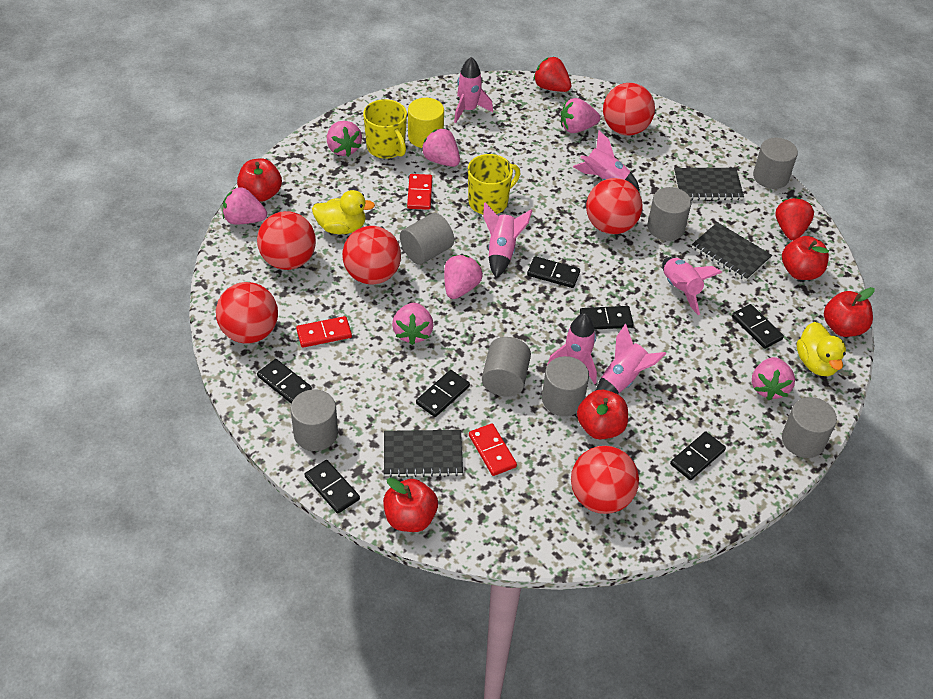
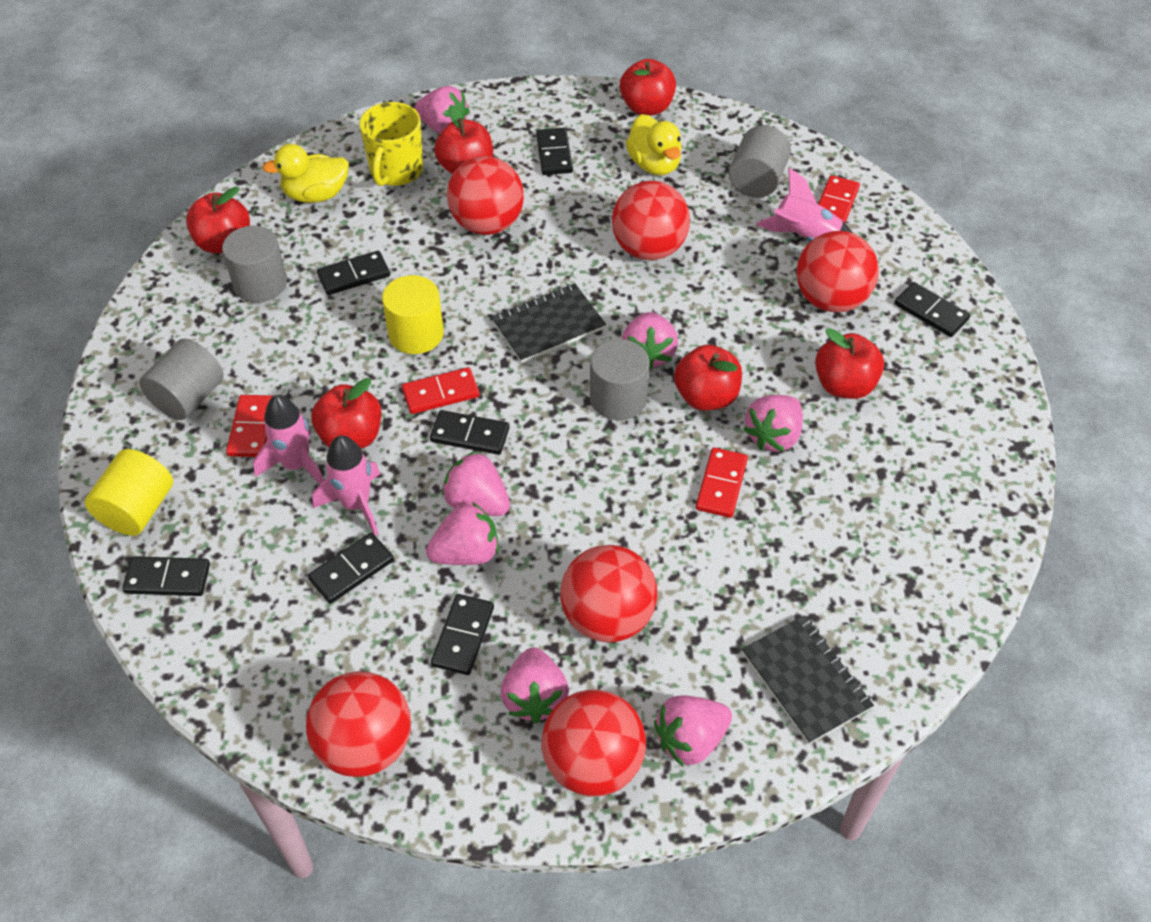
black notebook: [384,430,463,477] [674,168,744,200] [692,222,772,281] = 3 -> [491,283,606,363] [742,615,874,744] = 2
grey cylinder: [290,389,338,451] [400,213,454,265] [482,337,531,397] [542,356,589,416] [647,187,692,241] [753,138,798,189] [782,397,837,458] = 7 -> [139,339,224,420] [222,226,287,303] [590,339,650,420] [729,125,791,198] = 4
pink rocket: [454,57,493,123] [483,202,532,278] [547,313,597,384] [573,130,640,191] [596,324,667,394] [662,257,722,315] = 6 -> [253,395,324,484] [312,435,380,536] [756,167,853,242] = 3
red apple: [237,158,282,202] [383,478,438,532] [577,390,628,439] [782,236,829,280] [824,287,875,337] = 5 -> [186,187,250,253] [311,378,381,449] [434,105,493,174] [620,59,676,116] [674,345,742,410] [815,328,884,399] = 6
red domino: [296,316,352,348] [407,174,432,210] [469,423,517,476] = 3 -> [226,395,273,457] [402,367,479,414] [696,447,748,518] [818,175,860,223] = 4
red strawberry: [533,57,571,92] [775,197,814,241] = 2 -> none = 0
yellow cylinder: [408,98,444,148] = 1 -> [85,449,173,536] [382,275,444,354] = 2
yellow mug: [363,99,407,159] [468,154,520,214] = 2 -> [359,102,423,186] = 1

